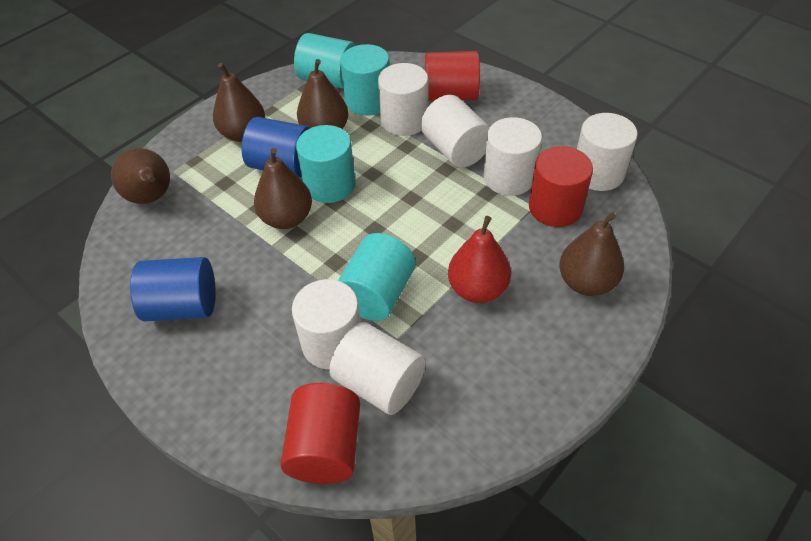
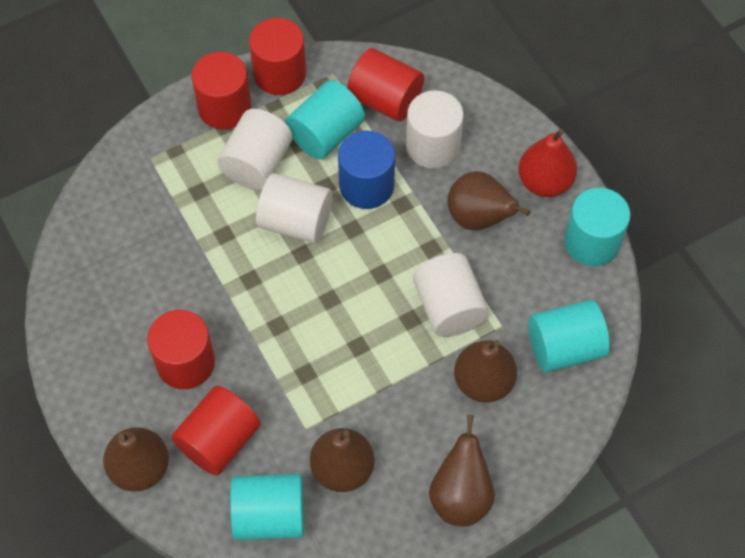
blue cylinder: [130,257,216,322] [242,117,310,178] = 2 -> [338,131,395,209] = 1
red cylinder: [280,383,360,484] [425,51,480,101] [529,146,593,227] = 3 -> [147,310,215,389] [172,386,261,476] [191,52,251,129] [249,18,306,95] [347,48,424,121] = 5
white cylinder: [292,279,361,370] [329,322,426,415] [378,63,428,136] [421,95,490,168] [484,117,542,196] [577,113,638,191] = 6 -> [217,109,293,190] [256,173,333,243] [406,90,464,169] [413,253,489,337] = 4

